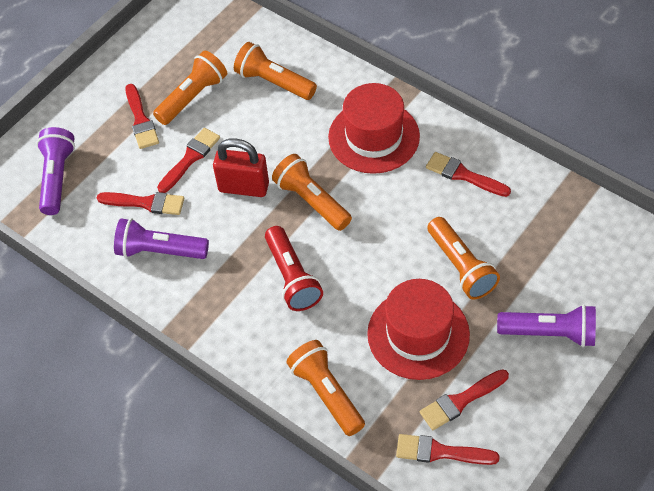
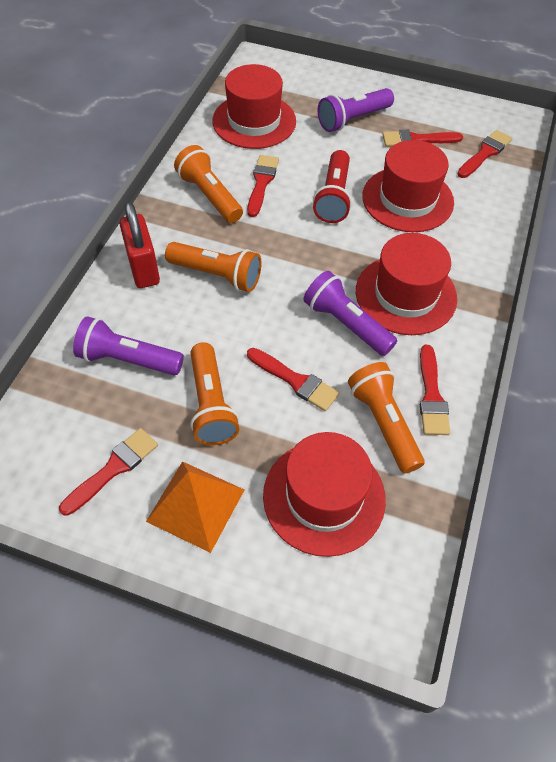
orange flashlight: [153,51,227,125] [234,42,317,100] [272,154,352,231] [286,340,365,436] [427,217,500,300] = 5 -> [165,242,262,292] [174,145,243,223] [190,342,239,445] [348,362,424,474] = 4
orange pyramid: none = 0 -> [146,461,244,553] = 1
red hat: [328,83,420,174] [367,279,470,380] = 2 -> [212,64,296,149] [263,432,386,557] [356,233,457,335] [362,140,454,232] = 4

